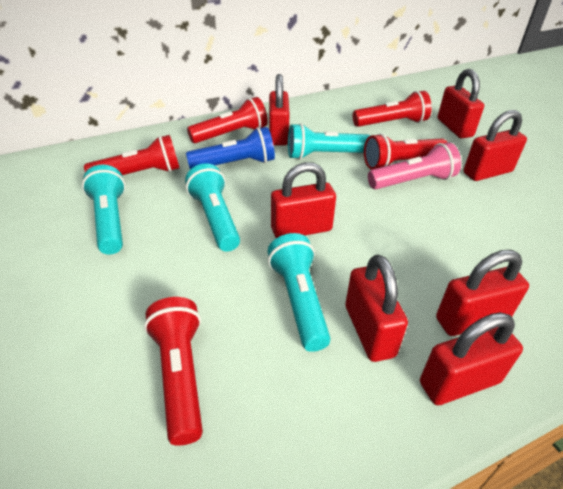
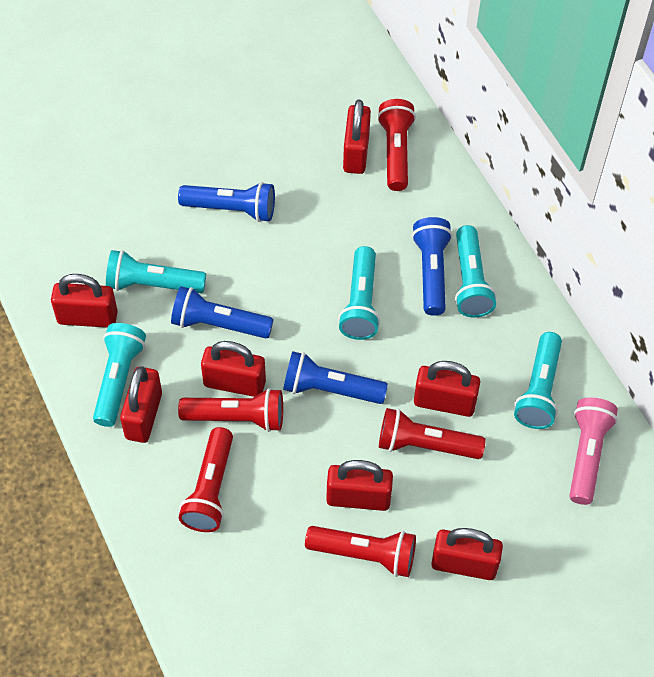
blue flashlight: [186,127,275,169] = 1 -> [171,286,274,339] [178,182,275,222] [283,351,388,404] [412,217,452,316] = 4
turquoise flashlight: [82,165,126,255] [185,163,240,251] [267,233,330,352] [288,123,370,160] = 4 -> [93,323,146,427] [106,250,206,293] [338,246,380,340] [455,225,497,318] [514,332,562,429] = 5

